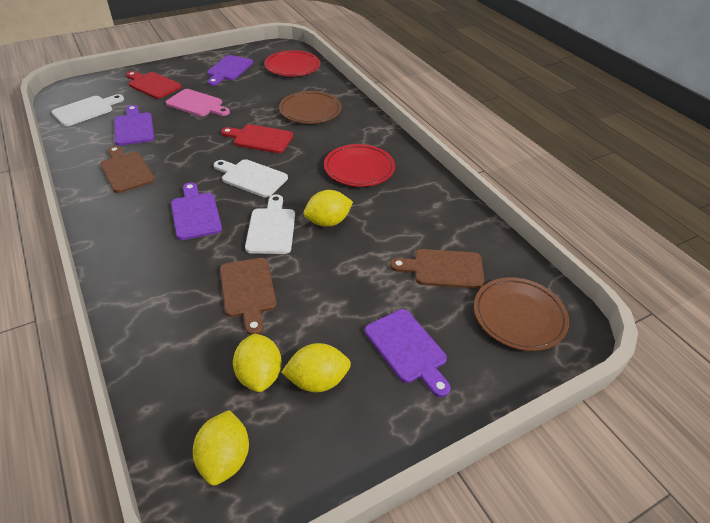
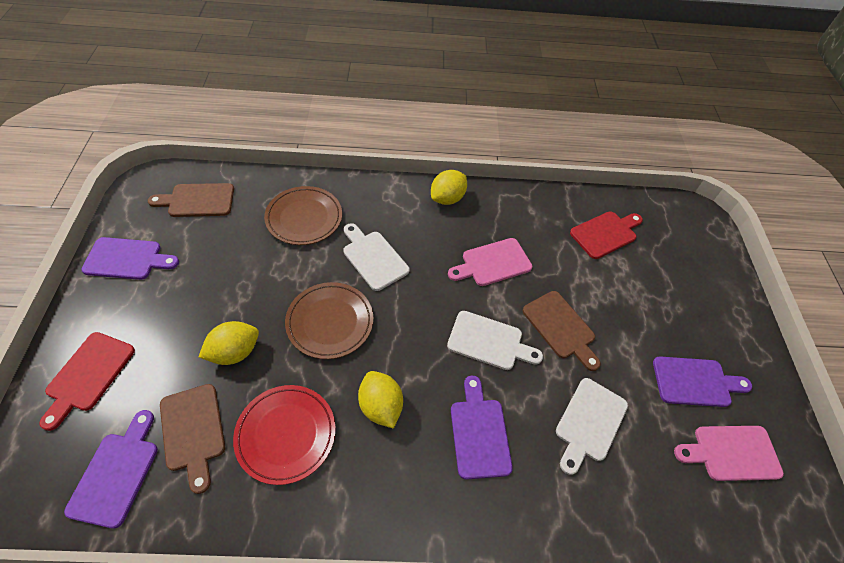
pink cutting board: [166,89,230,116] = 1 -> [448,238,532,286] [674,426,784,481] = 2
red plate: [264,50,320,77] [324,144,395,187] = 2 -> [233,385,336,485] = 1
yellow lemon: [193,410,249,485] [233,333,282,392] [281,343,351,392] [304,190,353,227] = 4 -> [199,321,259,365] [358,371,403,429] [431,170,467,205] = 3

